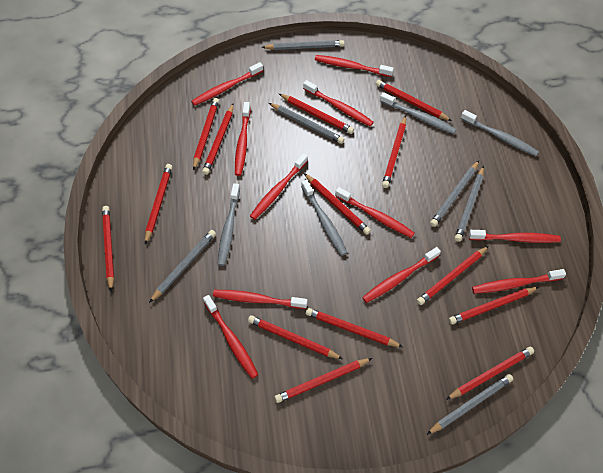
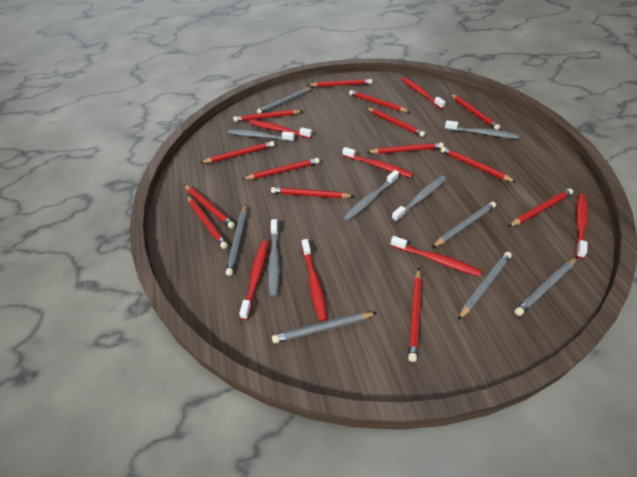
grey toothbrush: [218,183,240,266] [301,180,347,256] [380,92,457,134] [461,110,539,156] = 4 -> [228,129,295,142] [268,219,280,297] [343,170,399,221] [392,176,446,222] [445,120,519,139] = 5
red toothbrush: [191,62,263,106] [203,295,259,379] [213,290,307,309] [235,102,251,176] [250,153,308,220] [303,80,374,127] [315,55,394,77] [335,187,415,238] [362,247,441,303] [469,230,561,243] [472,269,566,294] = 11 -> [239,241,268,320] [250,120,312,138] [302,239,327,321] [343,147,413,178] [390,236,482,277] [401,77,445,109] [575,194,588,259] = 7

